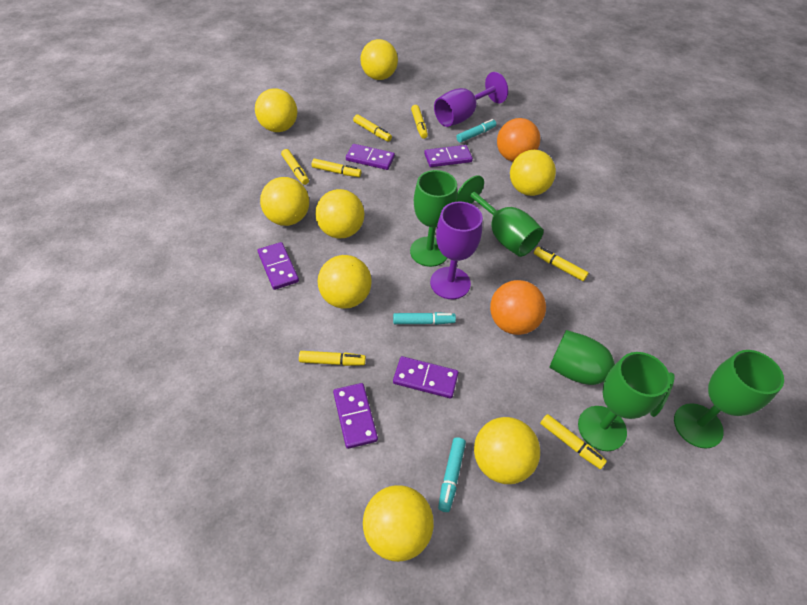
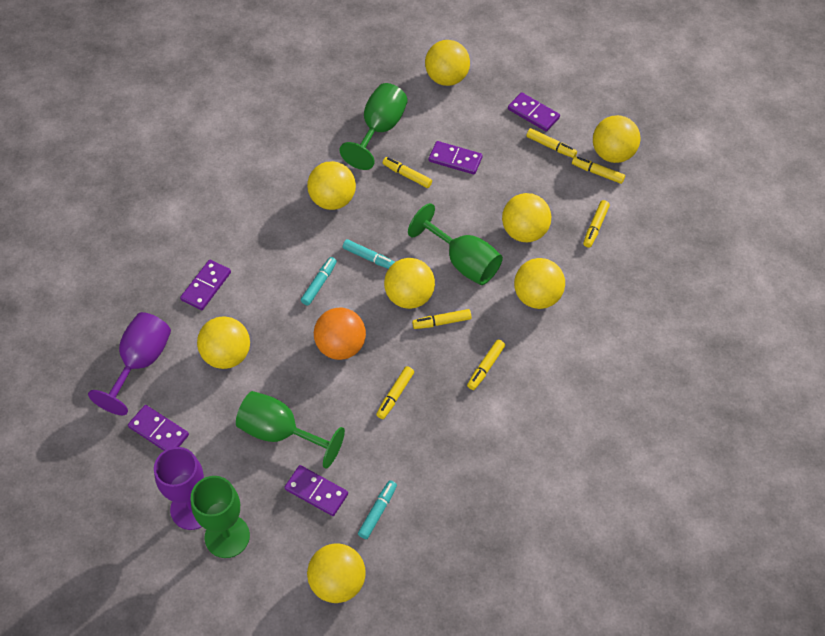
green goblet: [410,170,457,267] [457,175,544,257] [549,330,675,417] [578,352,670,451] [674,350,784,449] = 5 -> [191,476,250,558] [236,391,345,468] [339,83,408,170] [408,203,503,285] = 4
orange ball: [490,280,546,335] [497,118,540,162] = 2 -> [314,308,366,360] = 1

